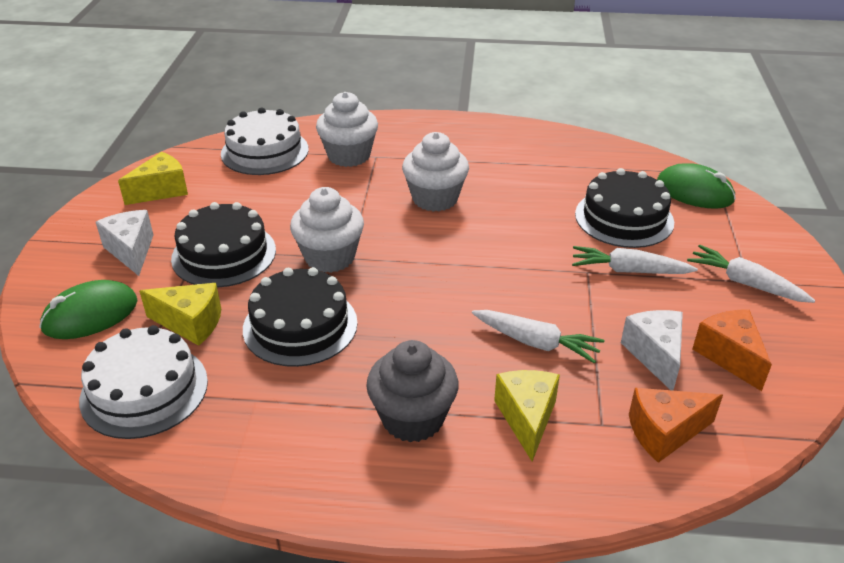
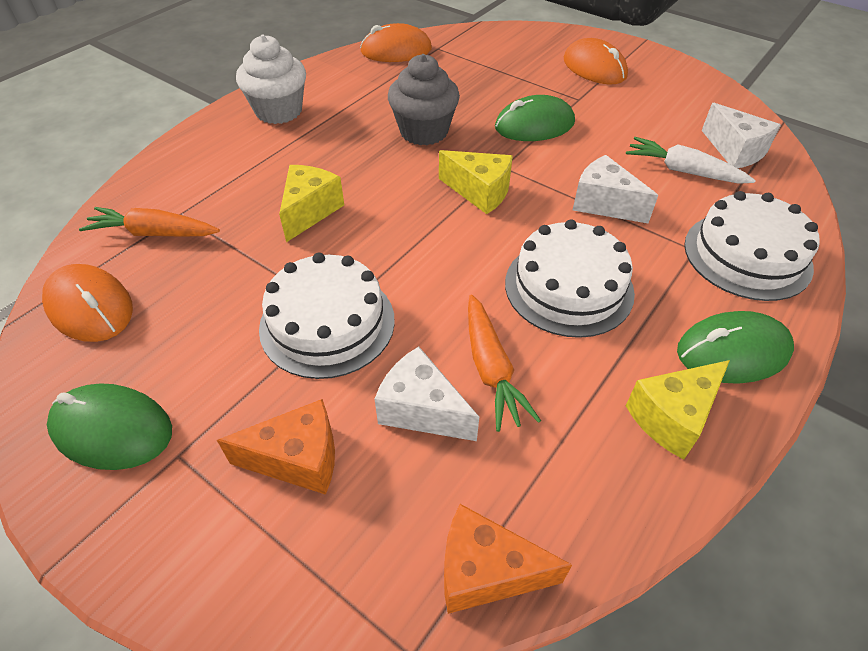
black cake: [171,202,276,288] [243,267,358,367] [575,168,674,248] = 3 -> none = 0
green mouse: [39,280,138,339] [657,163,736,209] = 2 -> [47,383,172,470] [495,95,575,141] [677,311,794,384] = 3
orange carrot: none = 0 -> [79,207,220,237] [468,295,541,432] = 2
orange mouse: none = 0 -> [42,264,133,342] [360,23,432,62] [564,38,628,84] = 3
white cake: [79,325,208,439] [221,107,309,175] = 2 -> [259,253,395,379] [505,219,635,338] [684,191,820,301] = 3
white carrot: [472,310,605,364] [572,246,698,274] [687,245,815,303] = 3 -> [626,137,756,184] = 1
white cheese: [96,210,153,276] [621,310,683,391] = 2 -> [375,347,479,441] [573,155,658,223] [701,103,781,168] = 3
white cupcake: [290,187,364,273] [316,92,378,167] [402,132,469,212] = 3 -> [236,35,306,124] = 1

